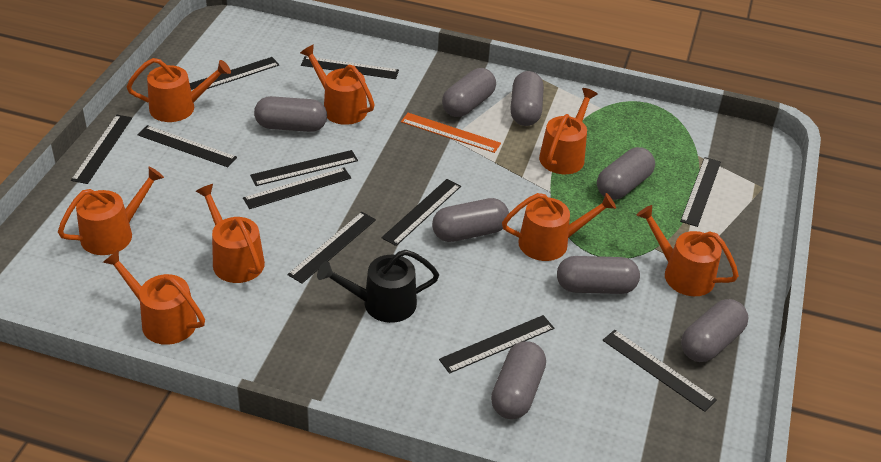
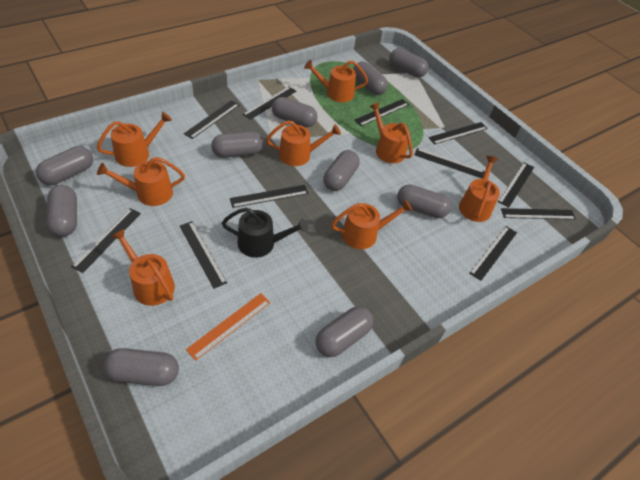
grey capsule: [254,96,327,132] [432,198,509,242] [442,68,496,117] [491,341,546,419] [510,71,544,126] [557,256,640,294] [597,147,655,200] [681,299,748,362] = 8 -> [36,146,93,185] [46,185,77,237] [103,348,179,386] [211,131,264,158] [272,97,318,128] [316,306,373,357] [323,150,360,191] [353,62,388,95] [389,48,428,77] [397,185,451,218] = 10

